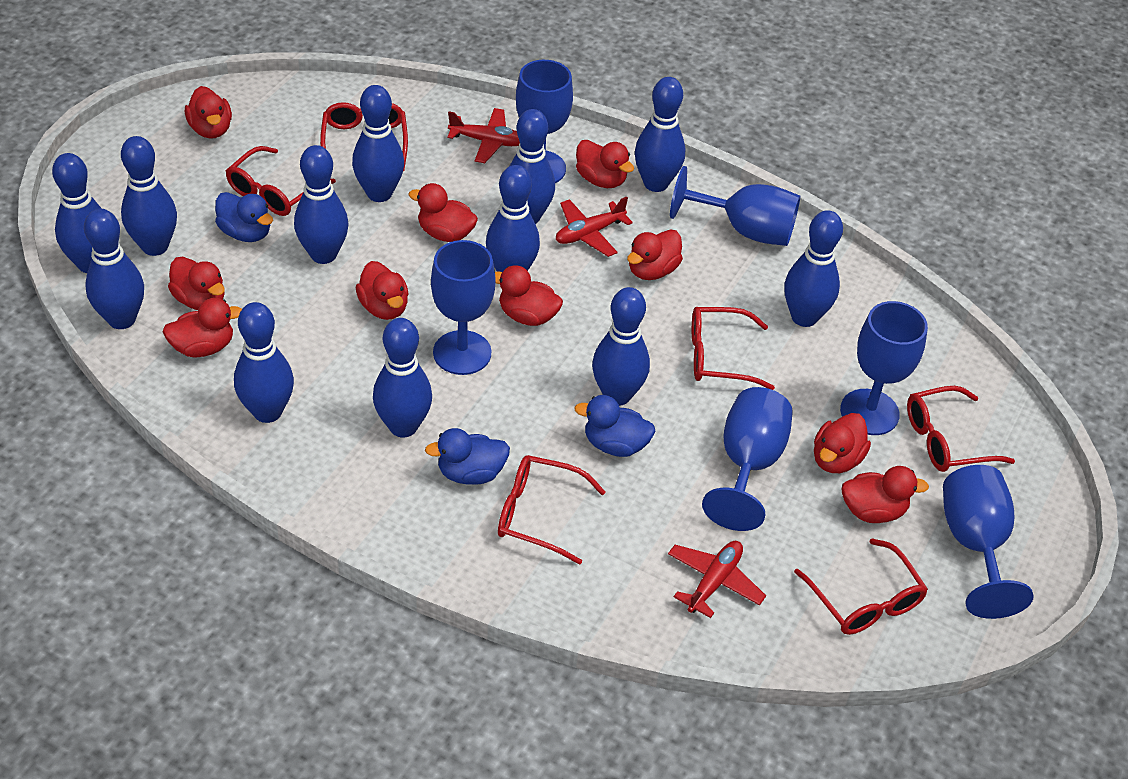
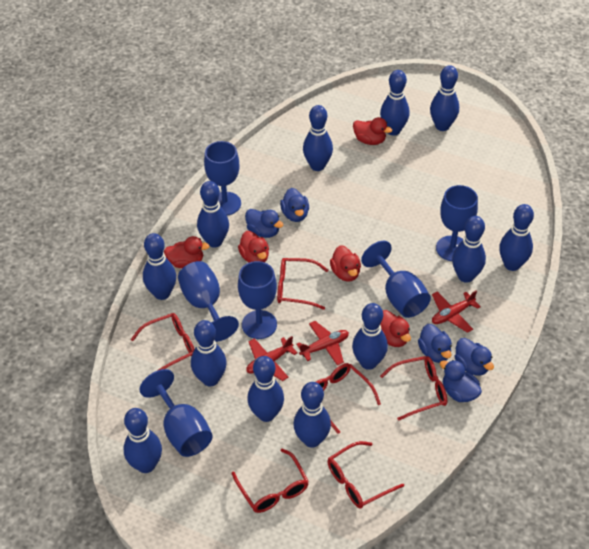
blue duck: [215,192,273,242] [425,428,510,485] [574,395,656,457] = 3 -> [245,209,283,238] [280,188,309,222] [418,324,452,363] [440,360,482,402] [454,338,494,376] = 5
red duck: [163,298,242,357] [168,257,225,310] [185,86,232,139] [356,261,409,320] [408,183,478,242] [495,265,563,326] [576,140,634,188] [627,229,683,280] [814,413,871,473] [842,466,929,523] = 10 -> [164,236,210,268] [238,231,269,263] [330,245,361,282] [353,117,392,145] [380,310,411,347] = 5

